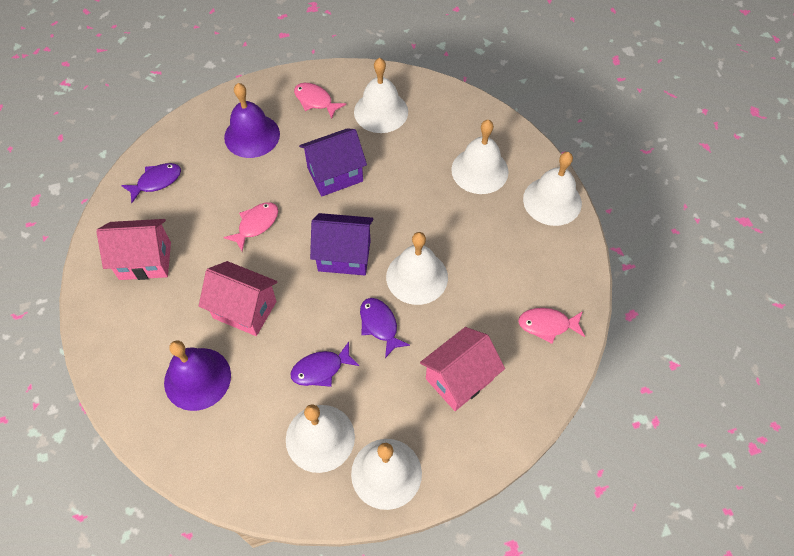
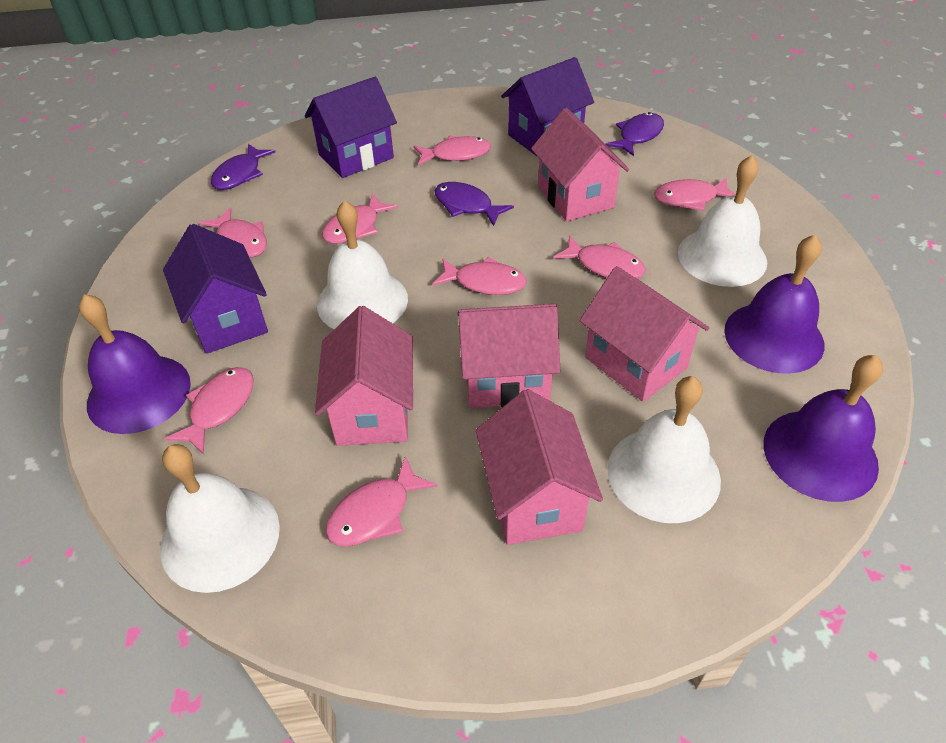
pink fish: [223,202,278,252] [294,83,346,119] [518,308,585,344] = 3 -> [164,367,254,455] [200,208,267,258] [322,193,398,244] [326,456,437,546] [414,136,491,166] [432,257,527,295] [553,235,646,278] [654,177,736,211] = 8
pink house: [96,219,171,280] [199,261,277,336] [420,327,505,411] = 3 -> [315,306,413,446] [457,304,561,408] [476,389,603,545] [531,108,629,221] [579,266,709,402] = 5
purple bell: [164,340,231,411] [224,83,280,158] = 2 -> [79,294,191,434] [724,235,824,374] [763,355,883,502] = 3
purple house: [299,128,367,196] [310,213,373,275] = 2 -> [163,224,268,354] [305,77,397,178] [501,57,594,155] = 3
white bell: [286,405,355,473] [351,439,422,510] [354,58,408,133] [386,232,448,305] [451,120,509,194] [523,152,582,226] = 6 -> [160,444,280,593] [317,200,408,329] [607,376,721,523] [678,155,767,287] = 4

